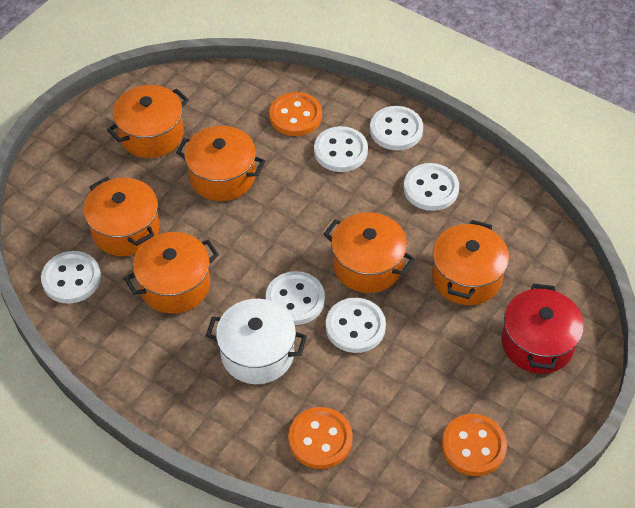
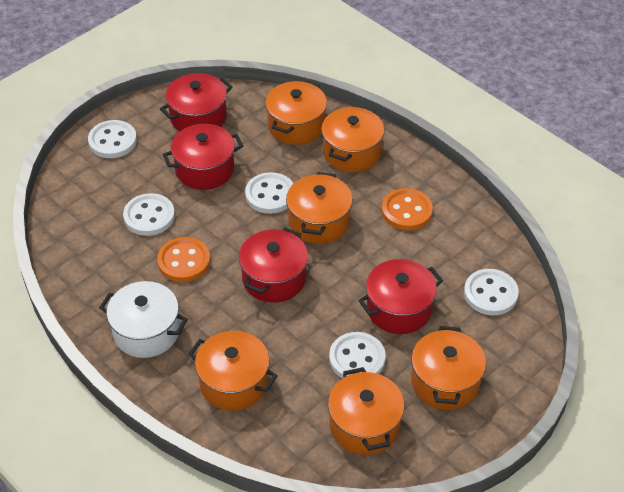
orange button: [269,92,322,136] [288,407,352,469] [442,414,507,476] = 3 -> [157,237,210,282] [382,188,433,231] = 2
red pot: [501,284,584,374] = 1 -> [160,73,232,132] [163,124,243,190] [239,227,308,303] [358,259,443,334] = 4
white button: [41,251,101,303] [266,271,325,325] [314,126,368,172] [326,298,386,353] [370,106,423,150] [404,163,459,211] = 6 -> [88,120,137,158] [123,193,175,236] [245,172,293,214] [329,332,386,379] [464,269,519,315] = 5

